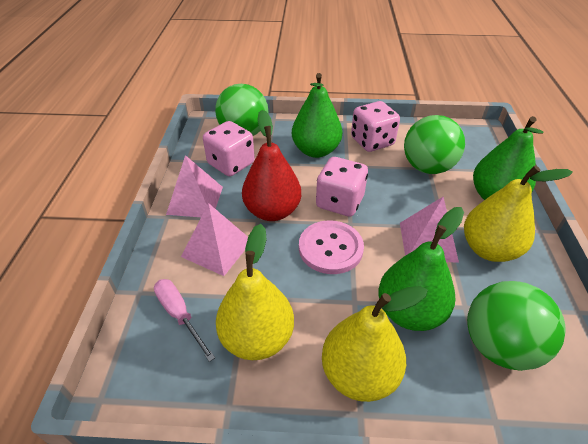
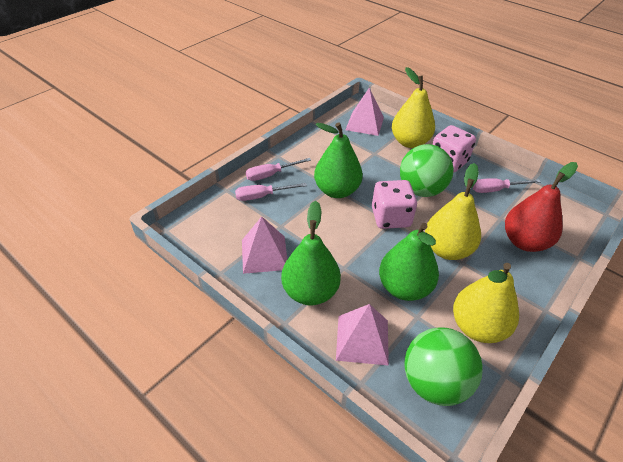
green ball: [215,84,268,136] [404,115,465,174] [467,281,566,371] = 3 -> [400,144,454,197] [405,328,483,406] = 2
pink button: [299,220,364,274] = 1 -> none = 0
pink dice: [203,121,255,176] [316,157,368,217] [351,101,400,152] = 3 -> [372,180,417,229] [432,125,476,173] = 2
pink screwdriver: [154,279,215,362] = 1 -> [235,183,307,201] [246,158,311,181] [473,178,541,193] = 3

